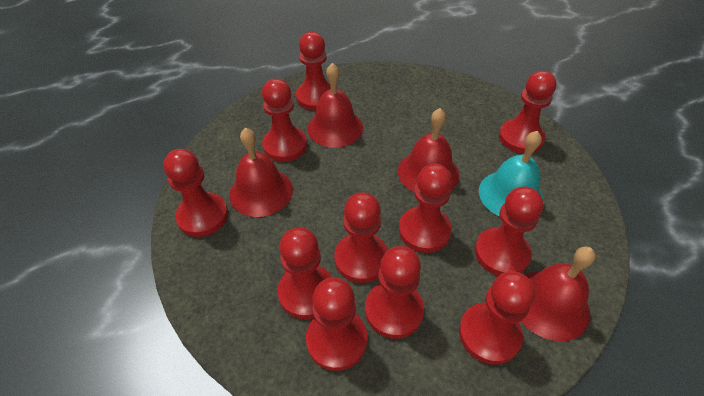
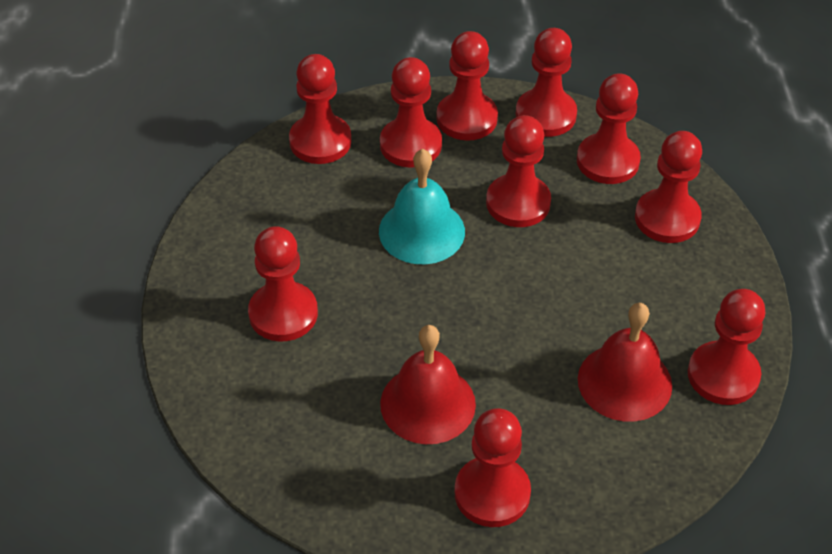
red bell: [229,128,293,217] [307,63,363,148] [398,108,459,192] [521,246,596,341] = 4 -> [380,325,476,444] [578,303,672,422] = 2
red pawn: [163,149,228,237] [262,79,307,162] [277,227,332,319] [296,32,331,111] [306,277,367,371] [334,192,388,283] [365,246,424,339] [399,164,452,253] [459,271,535,365] [475,187,543,276] [499,71,557,153] = 11 -> [248,226,318,341] [289,54,352,164] [380,57,442,168] [436,31,498,141] [454,408,531,527] [486,115,551,227] [516,28,577,137] [577,73,641,184] [635,131,702,243] [688,289,766,405] = 10

